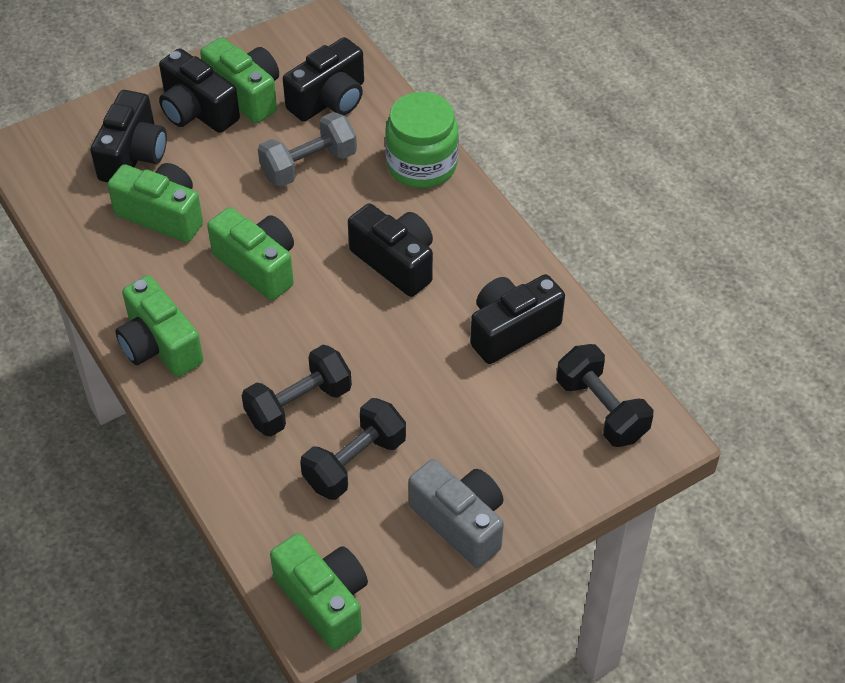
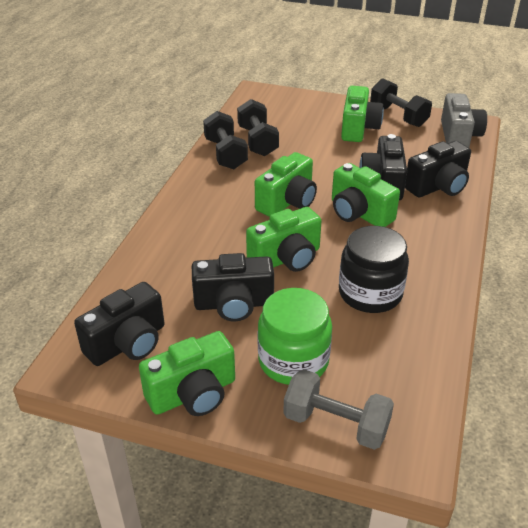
black camera: [90,90,167,182] [159,48,240,133] [283,37,364,122] [348,203,433,297] [470,274,565,364] = 5 -> [74,282,164,366] [192,253,274,321] [359,134,407,200] [405,141,471,197] = 4
black jar: none = 0 -> [339,226,409,313] = 1

